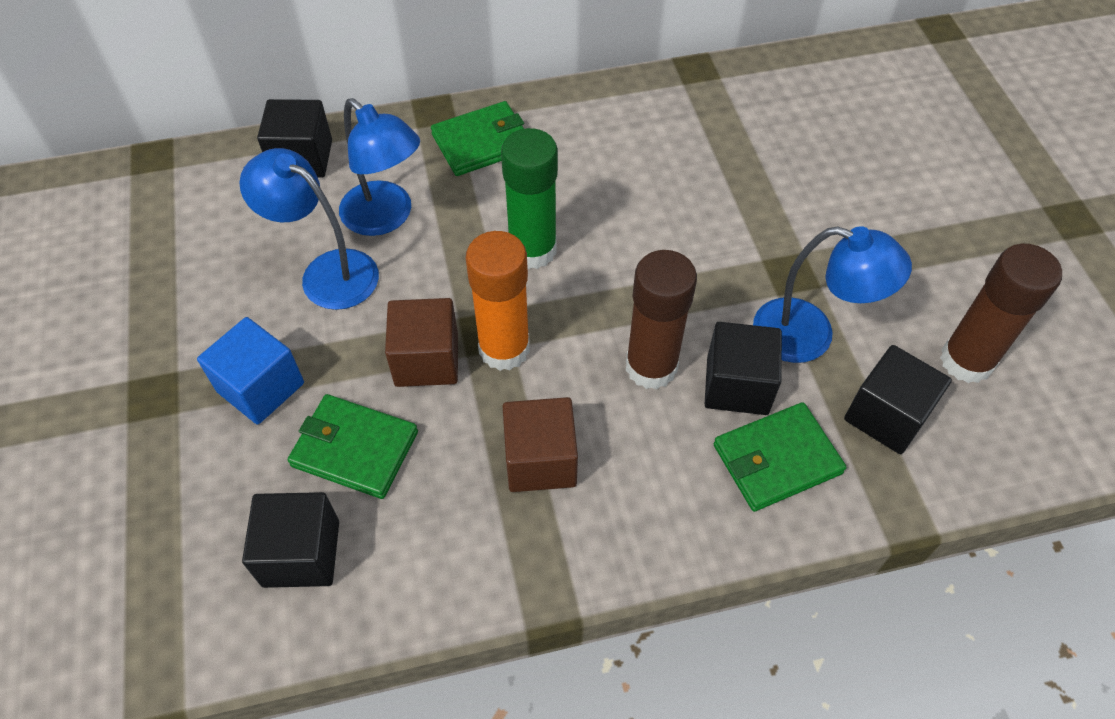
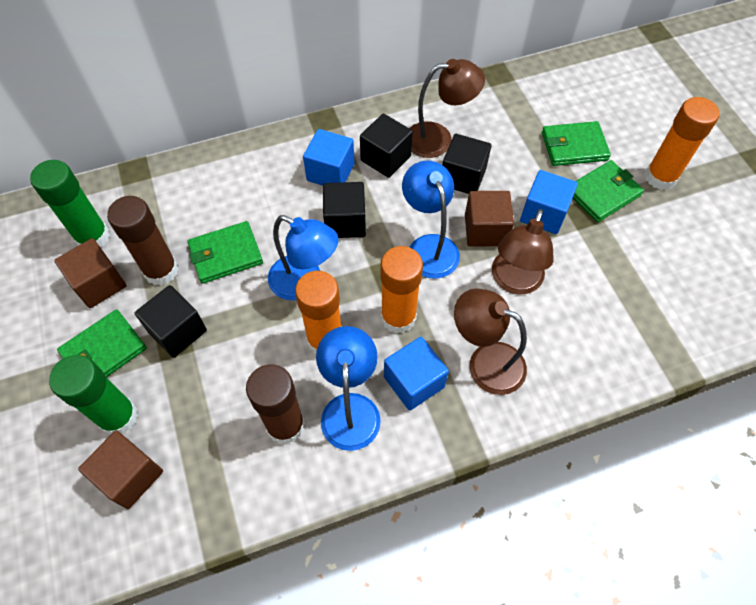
blue cube: [197,317,304,425] = 1 -> [303,129,355,186] [384,337,449,411] [520,170,578,234] = 3
brown cube: [385,298,458,387] [502,397,578,492] = 2 -> [54,238,126,308] [78,431,163,509] [465,191,514,247] = 3
brown lamp: none = 0 -> [409,59,485,158] [454,288,527,395] [492,209,554,294] = 3
green glue stick: [501,128,558,269] = 1 -> [30,160,110,247] [49,355,138,435] = 2
green wallet: [288,394,418,499] [431,101,524,176] [714,402,846,512] = 3 -> [57,309,147,377] [187,221,263,284] [542,121,611,166] [573,160,644,222] = 4
orange glue stick: [466,231,530,371] = 1 -> [295,271,341,354] [381,246,423,333] [645,97,719,190] = 3

